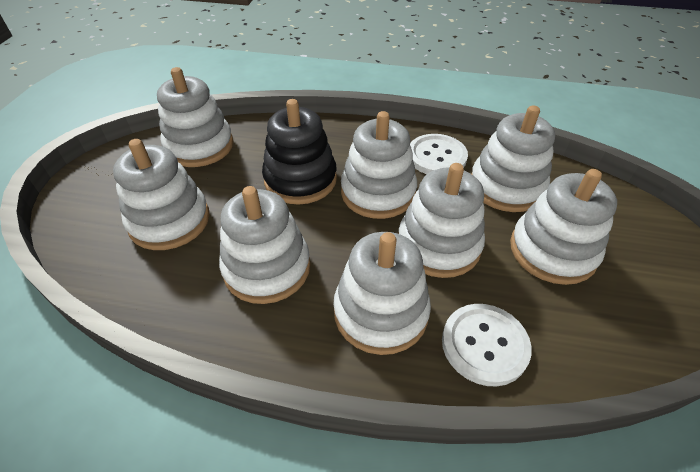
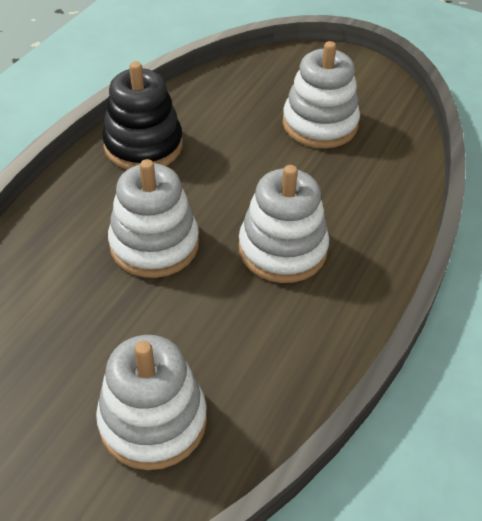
white button: [410,134,468,174] [442,304,532,387] = 2 -> none = 0
white stacking toy: [113,139,210,250] [157,67,233,167] [219,186,310,304] [333,232,431,355] [341,111,417,219] [399,163,485,278] [471,106,555,212] [510,169,617,285] = 8 -> [96,335,207,470] [108,159,199,278] [239,165,329,283] [283,41,360,148] = 4

